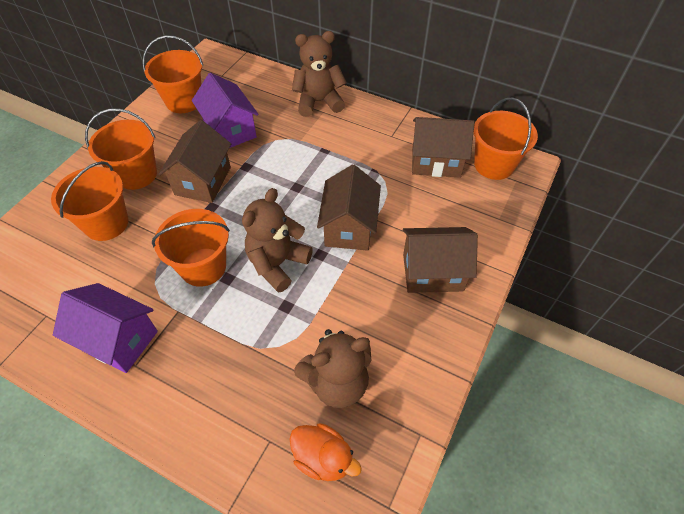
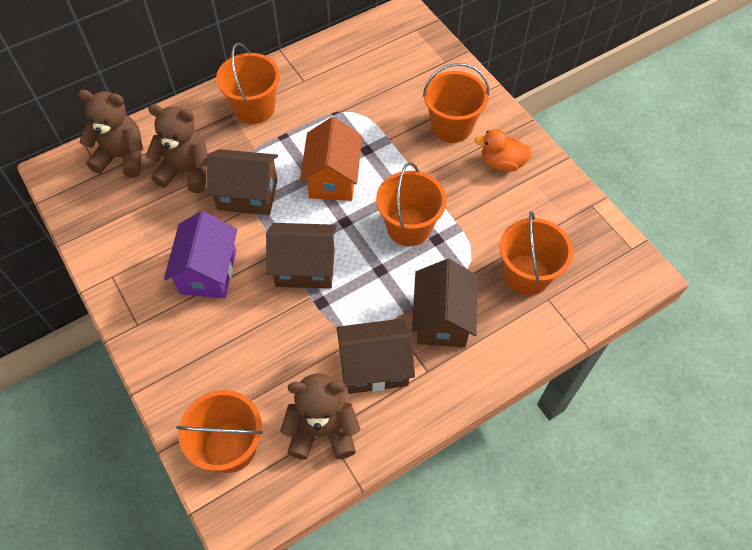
orange house: none = 0 -> [300,117,362,201] = 1
purple house: [53,283,158,373] [192,73,258,148] = 2 -> [164,211,237,298] = 1

